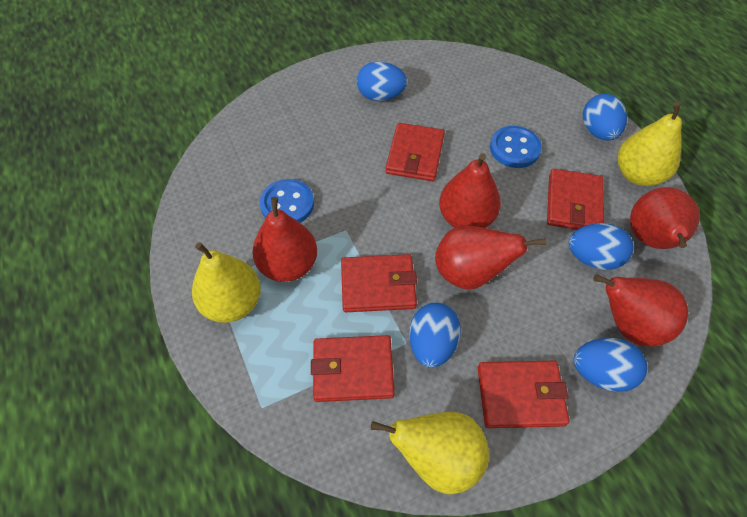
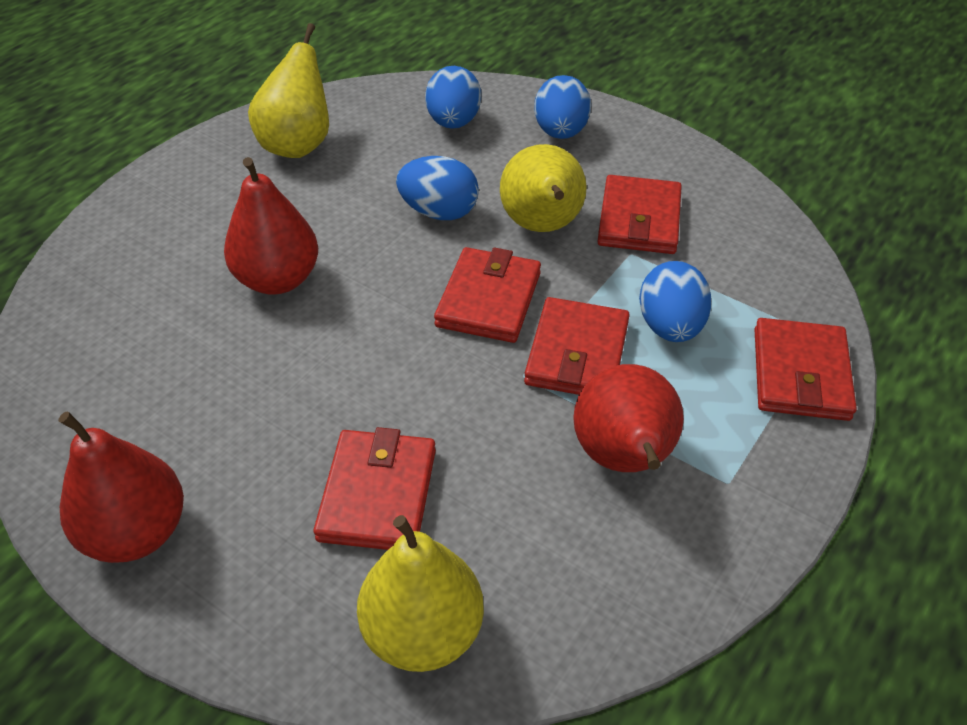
blue button: [259,179,314,223] [490,126,542,168] = 2 -> none = 0
blue egg: [357,61,407,101] [409,303,461,368] [569,223,633,270] [574,338,647,392] [583,94,627,140] = 5 -> [396,156,479,220] [425,66,481,129] [534,75,591,139] [639,261,712,342] = 4
red pear: [252,197,317,282] [435,225,546,290] [439,153,501,228] [593,274,688,347] [630,187,700,249] = 5 -> [59,412,184,563] [224,157,318,295] [573,364,684,472] = 3

